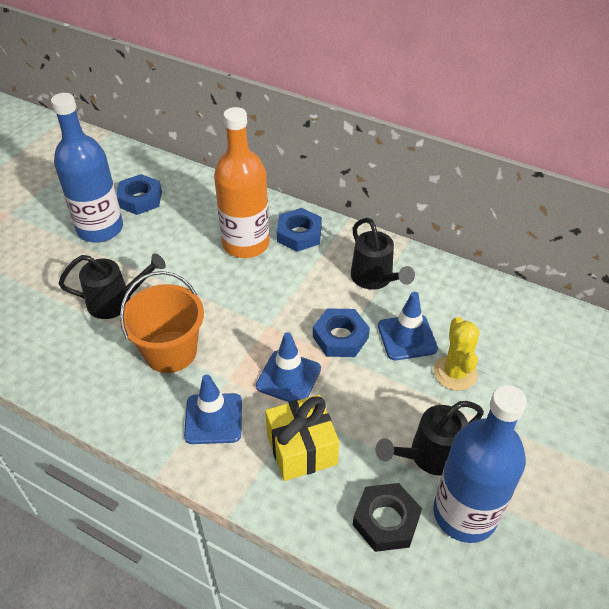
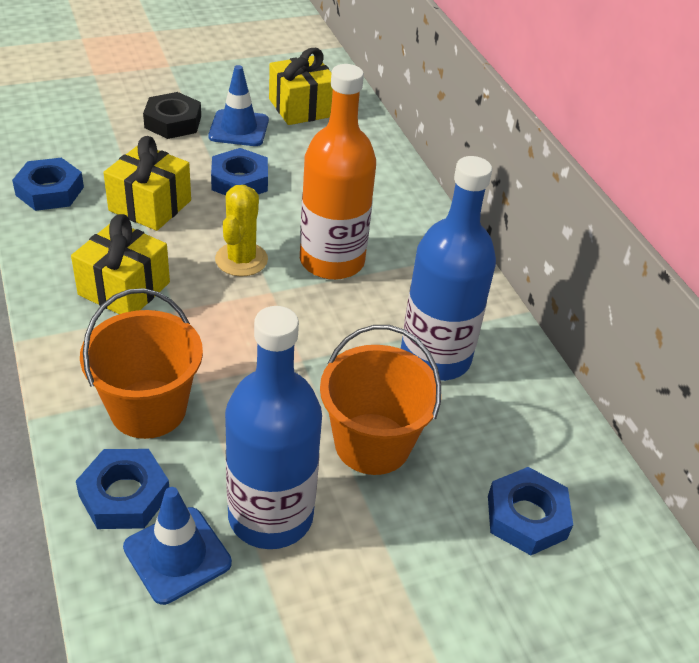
black watering can: [59,253,166,319] [351,218,415,290] [376,401,484,476] = 3 -> none = 0
blue nut: [116,174,162,215] [277,208,322,252] [313,308,370,357] = 3 -> [12,158,84,211] [76,449,169,529] [211,148,268,195] [488,467,573,555] = 4
blue traffic cone: [184,375,242,444] [256,332,321,402] [378,292,438,360] = 3 -> [123,487,232,605] [208,65,269,146] = 2
orange bucket: [120,271,204,373] = 1 -> [80,288,203,439] [320,325,441,475] = 2
yellow gift: [265,395,339,481] = 1 -> [71,214,170,314] [103,136,191,231] [269,48,333,125] = 3

